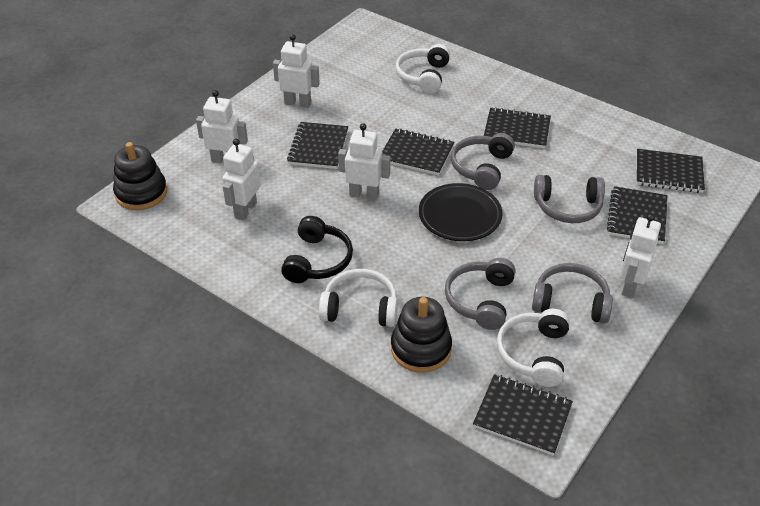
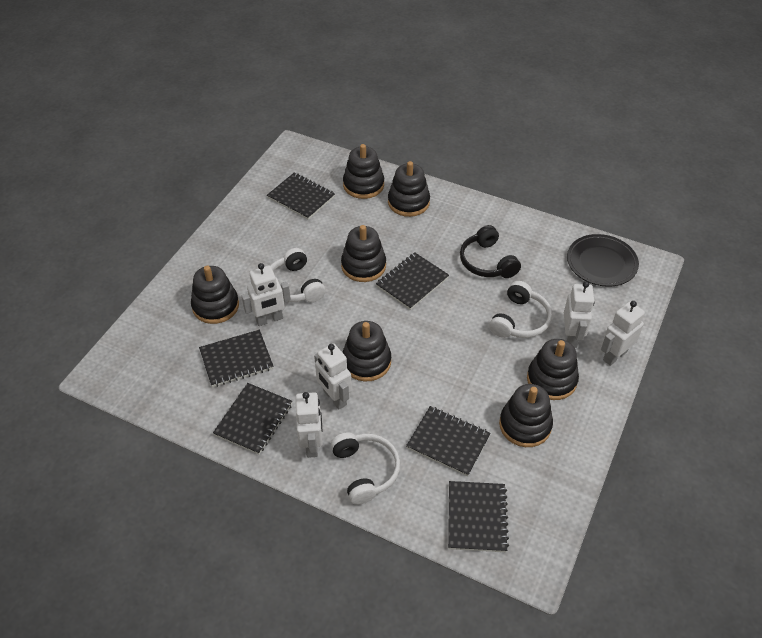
black stacking toy: [113,142,167,210] [391,297,452,373] = 2 -> [191,266,239,324] [341,225,386,282] [342,321,391,381] [343,144,384,199] [388,161,430,217] [499,384,553,447] [527,339,579,400] = 7
grey headphones: [445,258,516,330] [451,133,515,190] [532,263,613,323] [534,175,605,223] = 4 -> none = 0

